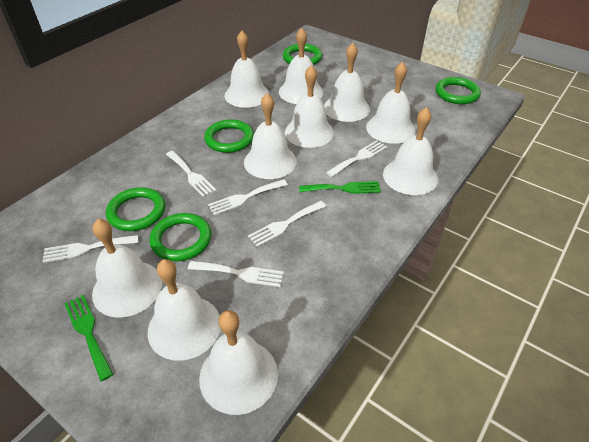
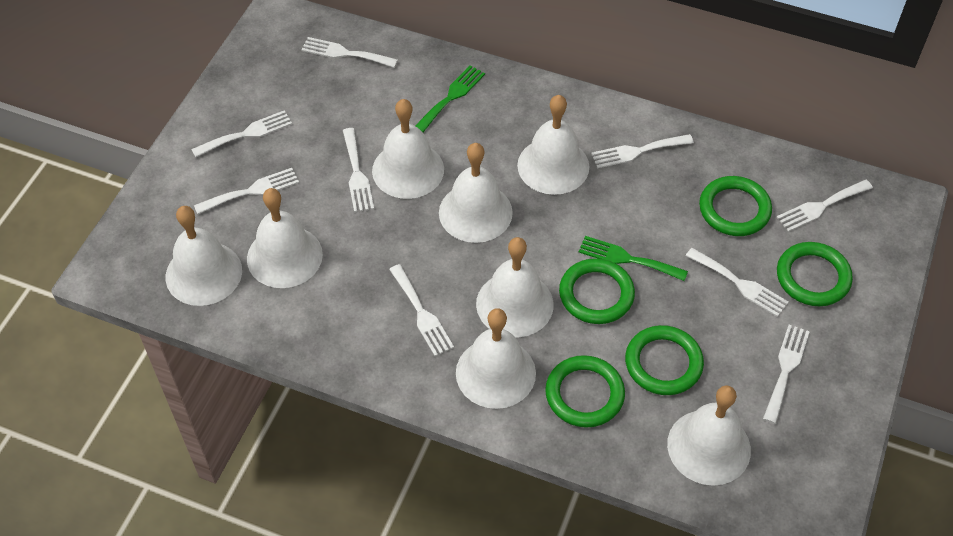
white bell: [92,219,162,318] [148,259,221,361] [199,310,278,415] [225,31,269,108] [244,93,297,179] [279,28,323,104] [285,65,334,148] [324,43,370,122] [366,62,416,144] [383,107,438,195] = 10 -> [166,206,242,306] [247,188,323,288] [372,99,444,199] [439,143,513,243] [456,308,536,409] [476,237,554,337] [517,95,589,195] [667,385,751,486] = 8
white fork: [42,235,139,263] [166,151,216,197] [188,261,284,287] [208,179,288,215] [248,201,326,247] [326,140,387,177] = 6 -> [191,110,292,157] [194,168,299,214] [302,37,398,68] [343,128,374,212] [389,264,454,356] [591,134,694,169] [686,248,788,317] [763,325,810,424] [777,180,873,232] = 9

